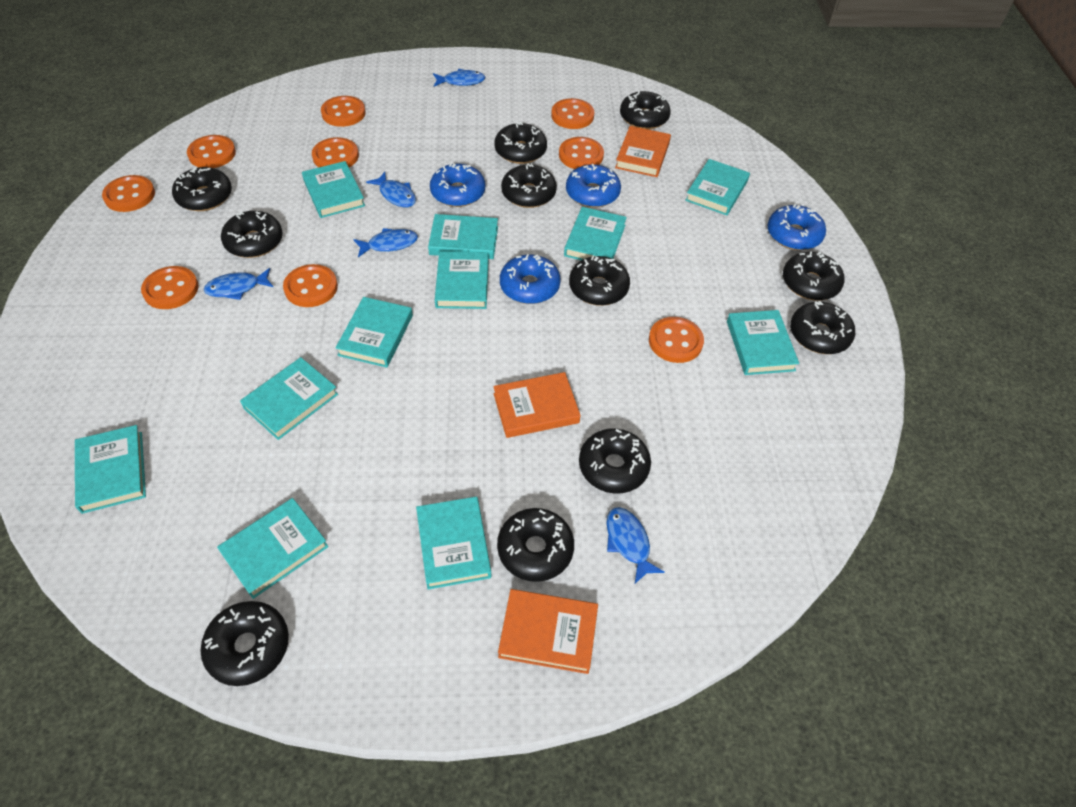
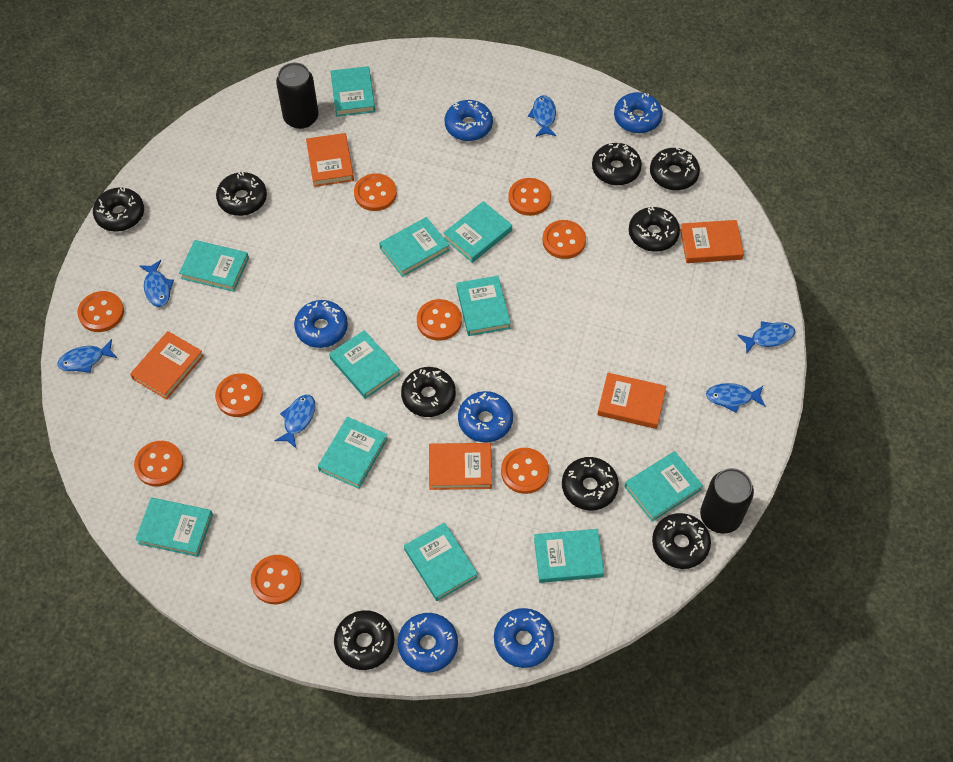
black can: none = 0 -> [276,63,319,129] [700,468,754,534] = 2
black donut: [172,167,232,211] [200,601,289,686] [221,211,283,258] [494,122,547,164] [497,508,574,582] [501,163,557,208] [569,256,630,306] [579,428,651,494] [620,91,671,129] [783,251,844,300] [790,301,855,354] = 11 -> [93,187,144,232] [216,172,267,216] [334,610,395,670] [401,367,456,417] [562,457,619,511] [592,143,642,185] [629,207,680,252] [650,148,700,190] [652,513,711,569] = 9
blue donut: [430,163,485,207] [500,254,561,304] [566,164,621,208] [767,204,826,250] = 4 -> [294,300,348,348] [398,613,458,673] [445,100,493,141] [458,391,513,443] [494,608,554,668] [614,92,663,133] = 6
blue fish: [204,268,273,300] [353,228,418,257] [366,172,416,207] [433,69,485,87] [606,507,665,583] = 5 -> [57,339,117,373] [139,260,174,307] [275,395,316,448] [528,95,557,137] [706,383,765,413] [738,321,795,353] = 6
orange book: [493,372,581,438] [498,589,598,674] [615,126,671,177] = 3 -> [130,331,204,400] [306,133,354,187] [429,443,492,490] [597,373,667,429] [680,220,744,263] = 5

